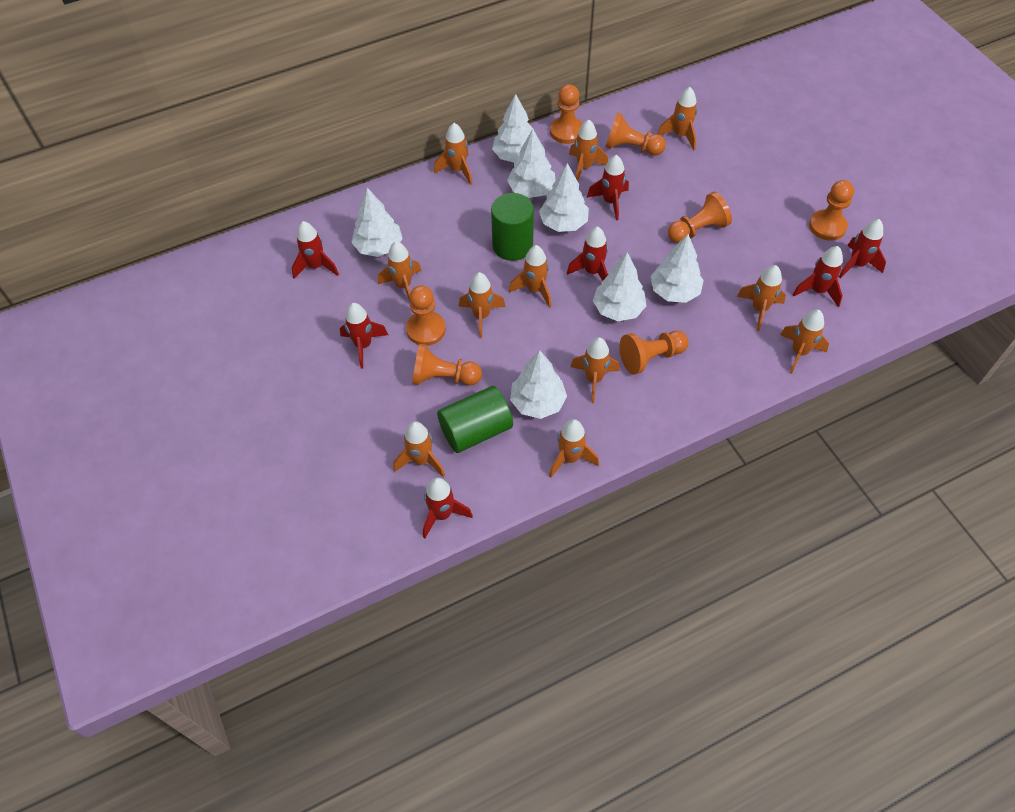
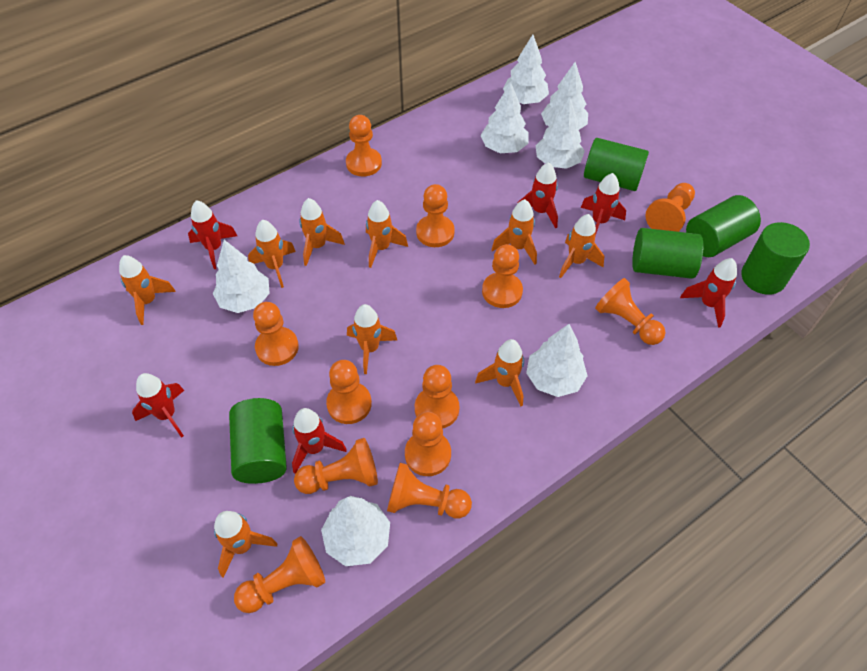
green cylinder: [437,386,513,453] [491,193,534,261] = 2 -> [229,398,287,484] [584,138,649,191] [632,228,704,279] [686,195,761,257] [741,222,810,295] = 5
orange pawn: [406,285,446,346] [412,344,482,385] [550,84,583,144] [605,113,666,156] [619,331,689,374] [668,192,732,243] [809,180,854,241] = 7 -> [234,536,325,613] [253,302,299,366] [294,438,378,494] [326,360,372,424] [346,115,382,176] [387,463,472,518] [405,412,451,476] [415,365,459,429] [416,184,455,247] [482,244,523,308] [595,278,666,345] [645,183,695,232] = 12
orange rocket: [378,241,422,302] [393,421,445,477] [434,123,472,185] [459,272,506,338] [509,245,551,308] [549,419,599,478] [569,119,608,181] [570,337,619,403] [657,87,697,151] [737,265,786,331] [780,310,829,374] = 11 -> [119,255,176,325] [214,511,277,578] [248,220,296,288] [299,198,345,266] [347,304,397,374] [366,200,408,268] [475,339,524,406] [491,199,537,265] [559,214,604,278] = 9
red rocket: [292,221,339,279] [340,303,388,369] [423,478,473,538] [567,227,608,281] [587,155,629,220] [793,246,843,307] [839,219,886,278] = 7 -> [132,373,184,438] [188,200,237,269] [292,408,347,474] [517,162,558,229] [581,173,626,236] [680,258,737,328] = 6

